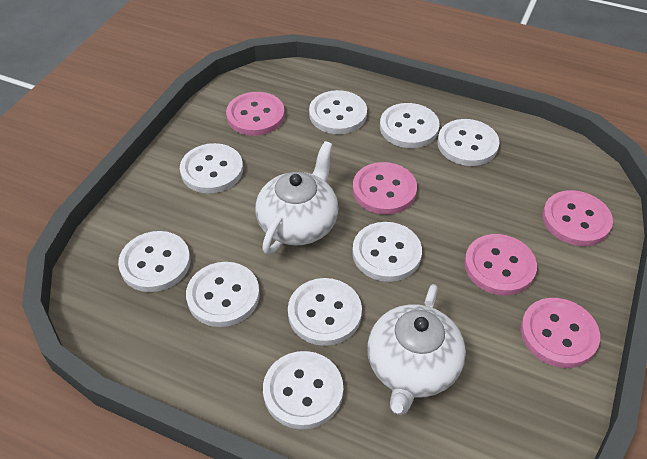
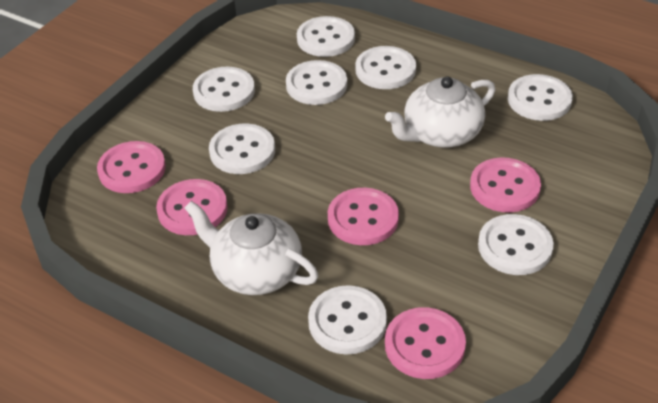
white button: [118,231,191,292] [180,143,243,193] [186,262,260,327] [263,351,343,429] [288,278,362,346] [309,90,367,134] [352,222,422,282] [380,103,440,148] [437,119,500,166] = 9 -> [193,67,255,112] [209,124,275,174] [286,60,347,105] [297,16,355,57] [308,285,387,355] [355,46,416,89] [478,214,554,275] [508,74,573,121] = 8

